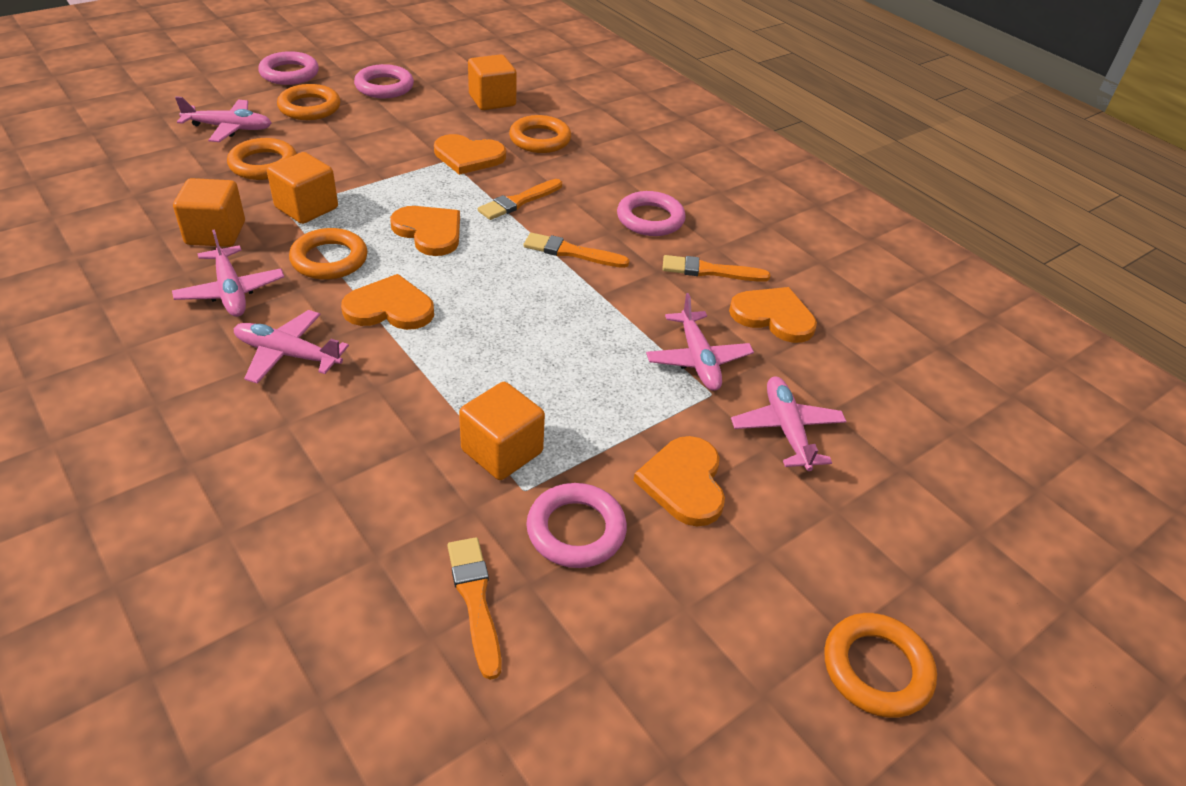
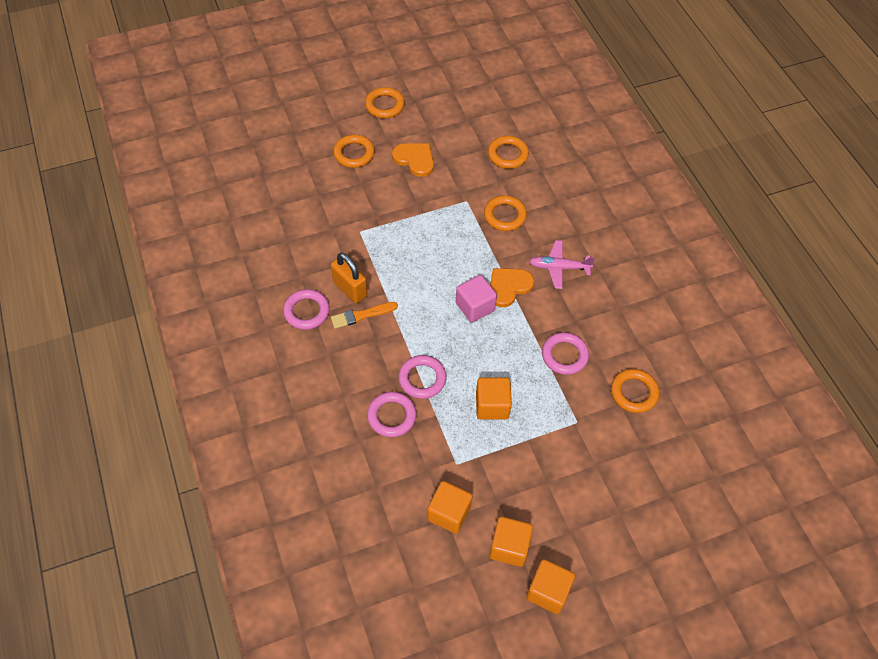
orange brush: [447,537,502,680] [478,179,562,220] [524,233,630,268] [662,255,770,282] = 4 -> [331,302,398,329] = 1
orange heart: [341,274,434,330] [390,206,460,256] [434,134,506,175] [634,436,725,526] [729,287,817,343] = 5 -> [392,143,434,177] [490,268,534,307] = 2
orange padlock: none = 0 -> [331,253,367,303] = 1
pink cube: none = 0 -> [456,275,497,322] = 1
pink plane: [172,229,284,317] [175,96,271,142] [234,310,349,384] [646,293,754,391] [731,376,847,471] = 5 -> [529,240,595,289] = 1

